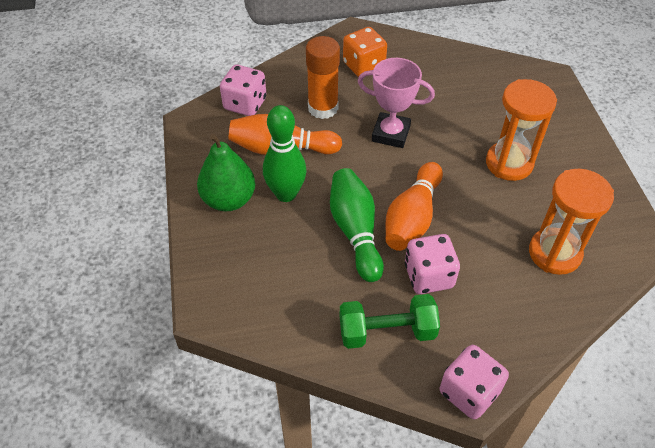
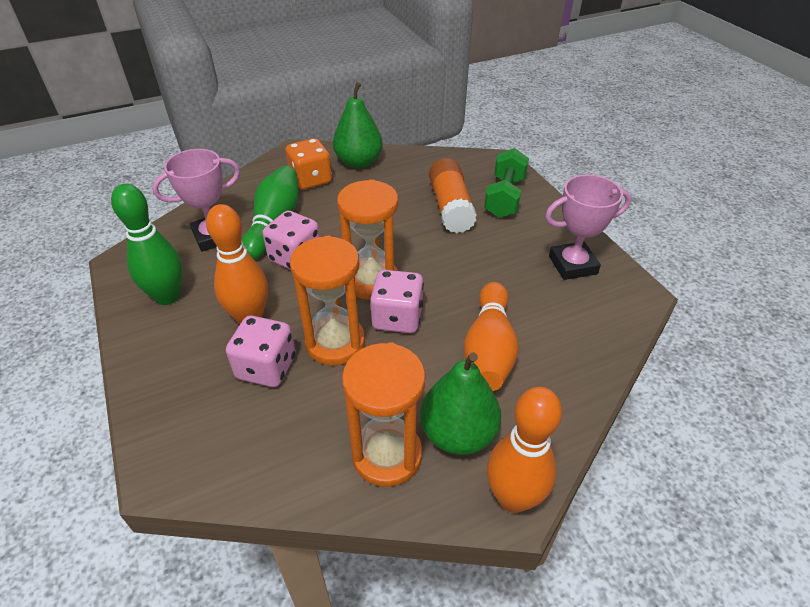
green pear: [197,134,255,211] = 1 -> [333,82,383,169] [420,352,501,455] = 2
orange bowling pin: [229,114,342,155] [385,162,443,251] = 2 -> [206,204,268,324] [463,282,519,391] [487,387,562,513] = 3
orange hourglass: [486,79,557,181] [529,169,614,275] = 2 -> [290,236,365,365] [337,179,398,300] [342,342,425,487] = 3
pink trophy: [358,58,435,148] = 1 -> [152,149,240,252] [545,174,631,280] = 2

